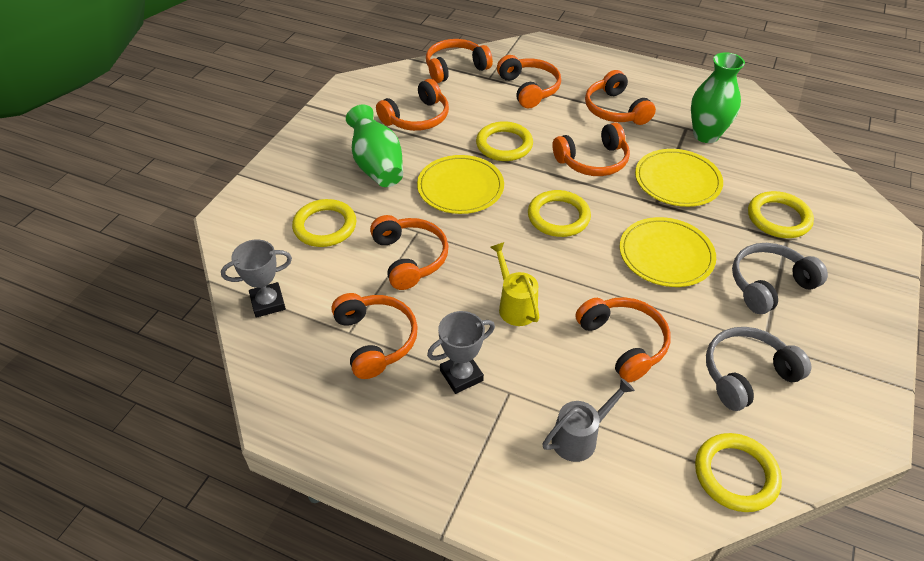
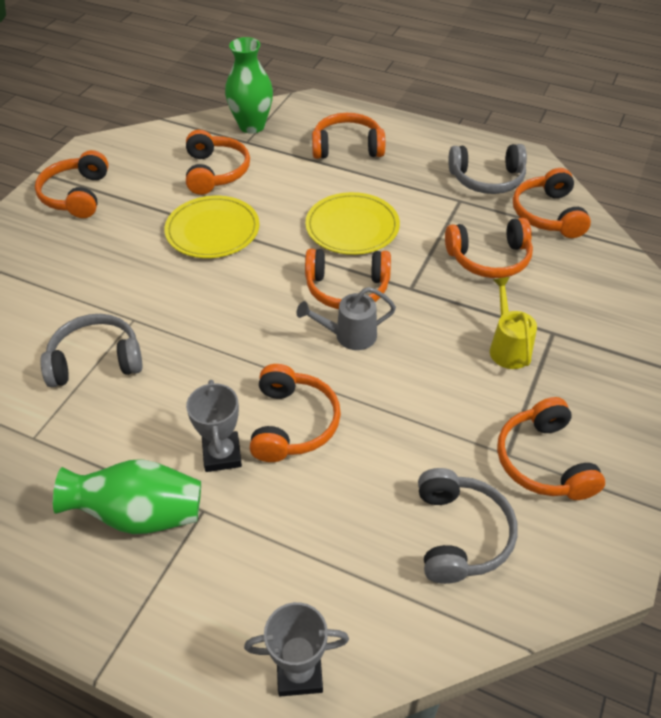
grey headphones: [706,327,811,411] [732,243,828,314] = 2 -> [40,314,143,387] [418,468,518,584] [448,144,527,194] = 3
yellow plate: [417,155,504,214] [619,217,716,287] [635,149,723,207] = 3 -> [164,196,259,258] [305,192,400,255] = 2
yellow ring: [292,199,356,247] [476,121,533,161] [528,190,591,237] [695,433,782,512] [748,191,814,238] = 5 -> none = 0

